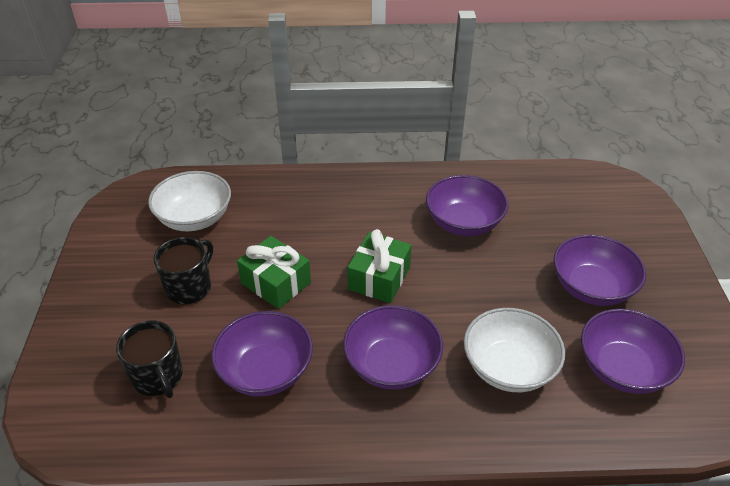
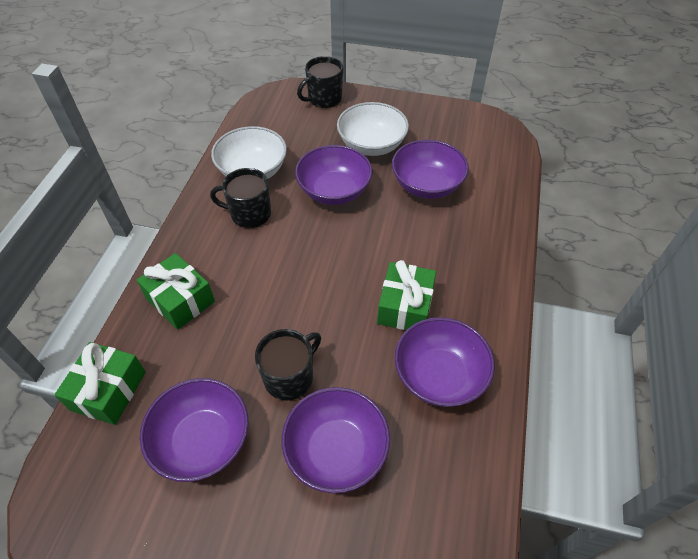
black mug: [116,321,183,398] [154,237,213,305] = 2 -> [210,168,271,228] [255,329,321,400] [297,56,343,108] = 3
green gift: [237,236,311,309] [347,229,412,303] = 2 -> [55,342,146,425] [137,253,215,330] [377,260,436,330] = 3

